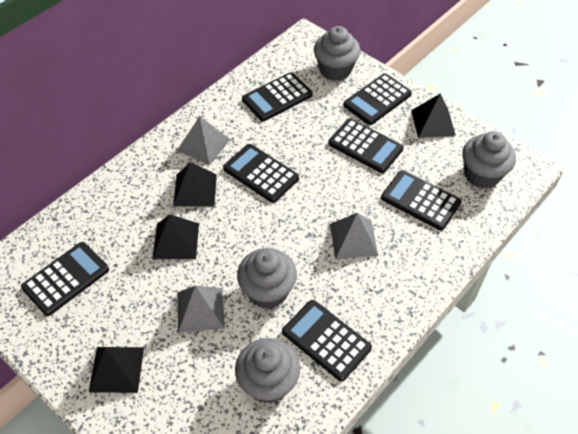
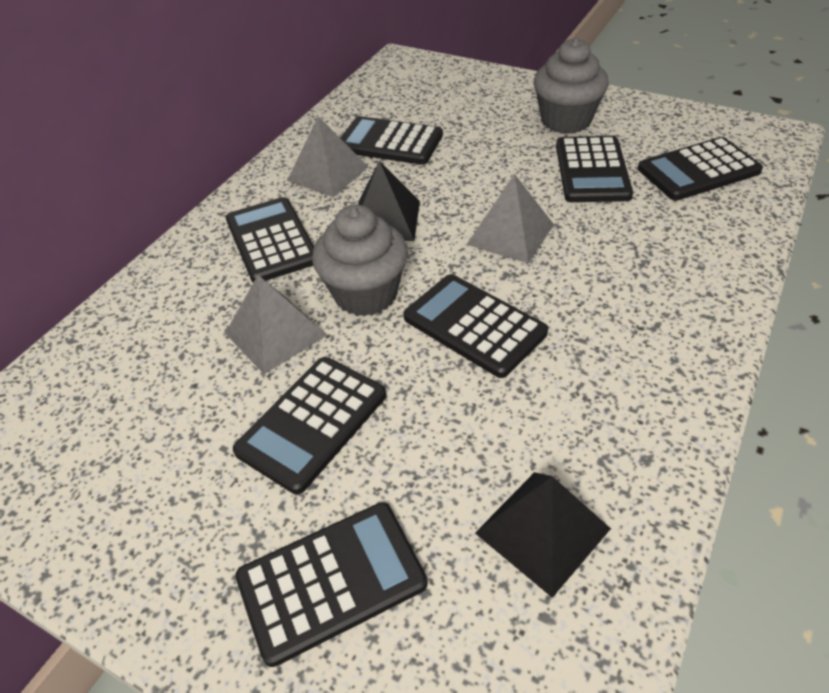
black pyramid: [89,347,144,393] [153,214,199,259] [173,162,217,207] [411,94,456,138] = 4 -> [358,161,420,241] [475,472,611,598] = 2
grey cupcake: [235,338,300,404] [237,248,297,309] [314,26,360,81] [462,131,516,189] = 4 -> [312,205,408,316] [534,38,609,134] = 2

